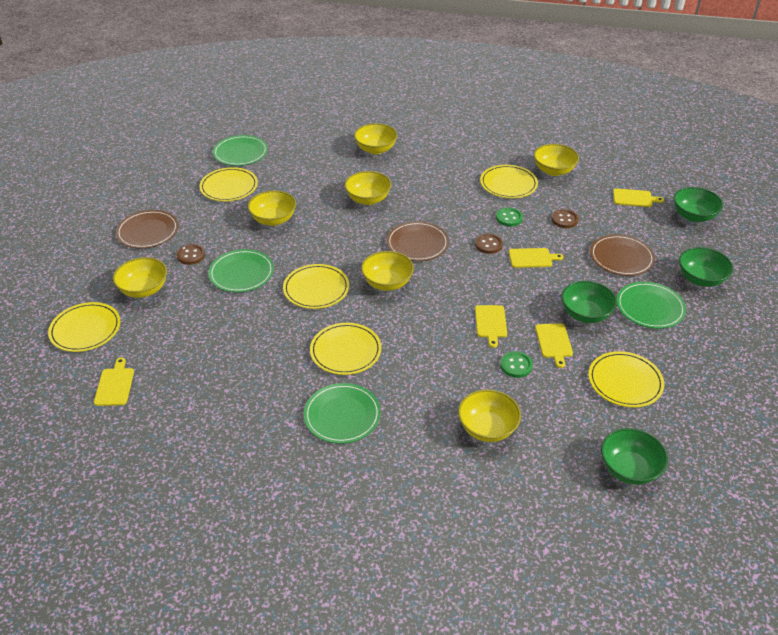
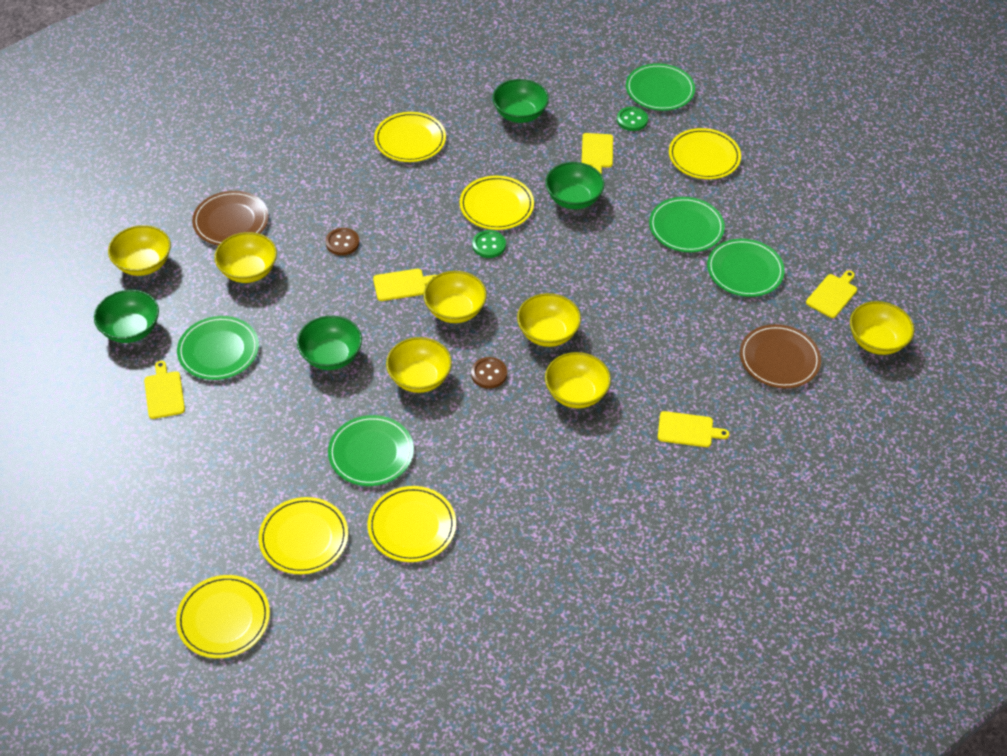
brown button: [177,244,205,265] [475,234,503,254] [551,209,579,228] = 3 -> [326,228,360,256] [471,357,507,389] = 2
brown plate: [116,210,179,249] [387,221,449,261] [590,234,655,276] = 3 -> [192,191,269,246] [740,324,821,388] = 2
green plate: [208,249,274,292] [213,135,268,166] [304,383,381,444] [617,282,686,329] = 4 -> [177,316,259,380] [328,415,414,486] [626,63,695,111] [649,197,725,252] [707,239,785,297] = 5

